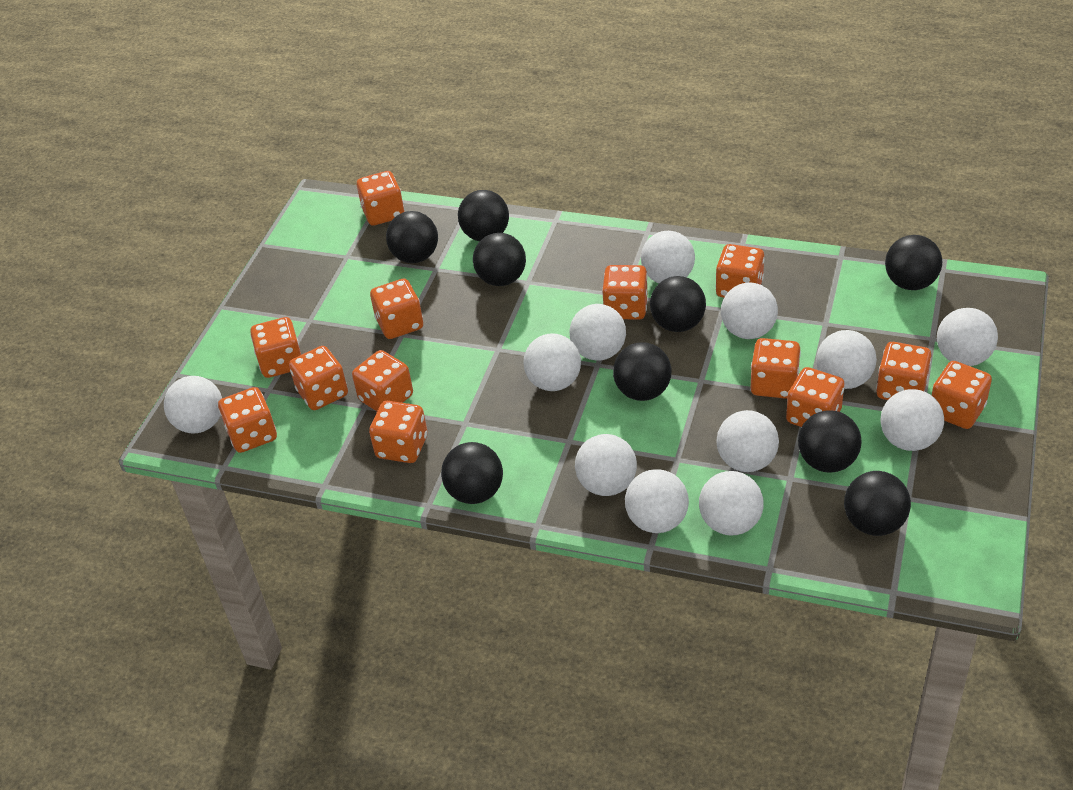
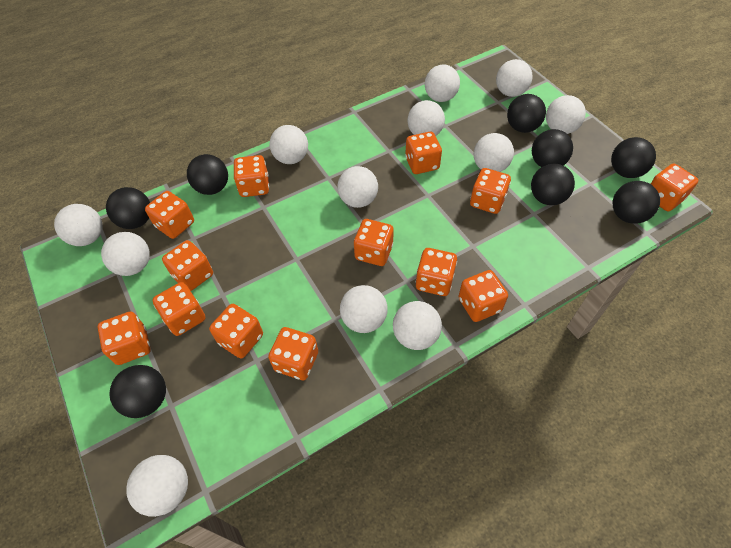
black ball: [386,211,438,263] [441,442,503,504] [458,190,509,241] [473,233,526,286] [613,342,671,401] [650,276,706,332] [798,410,862,473] [844,471,911,536] [885,235,942,290] = 9 -> [106,187,150,229] [109,365,166,418] [187,154,228,195] [507,94,546,133] [531,164,575,205] [532,129,573,167] [611,137,656,178] [612,181,660,224] = 8

